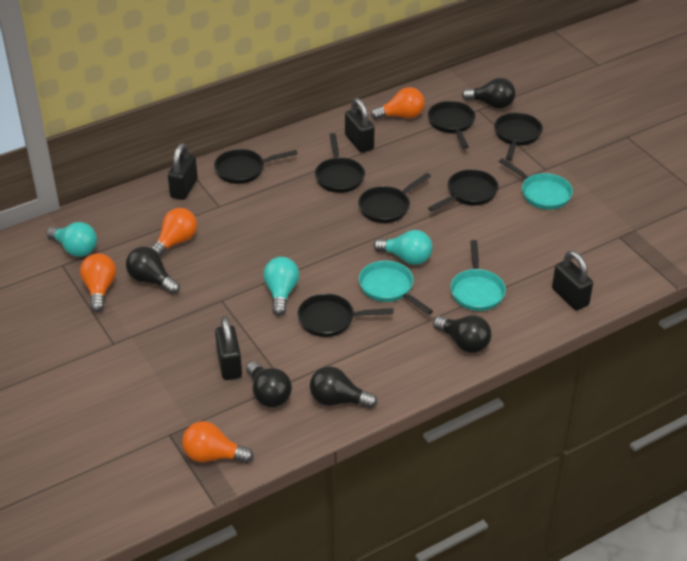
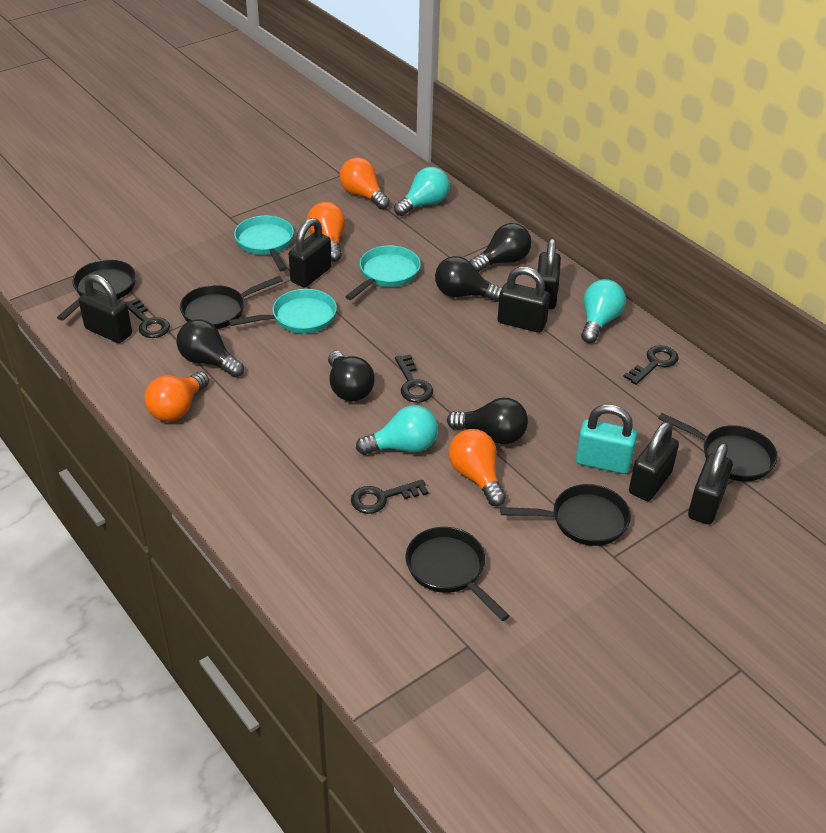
black key: none = 0 -> [125,298,170,338] [351,479,429,514] [395,354,433,403] [623,345,679,385] = 4
black padlock: [168,143,198,200] [215,316,242,380] [345,98,375,153] [552,250,593,311] = 4 -> [79,274,132,343] [289,218,332,287] [498,267,550,333] [536,238,561,309] [629,422,679,501] [688,442,733,525] = 6
black pan: [214,149,298,184] [298,294,394,337] [315,133,365,193] [358,173,431,223] [428,101,475,149] [428,169,498,212] [494,113,543,161] = 7 -> [57,260,136,321] [180,276,283,329] [406,527,510,621] [500,484,631,546] [658,413,778,481] = 5
turquoise padlock: none = 0 -> [576,404,637,474] = 1

